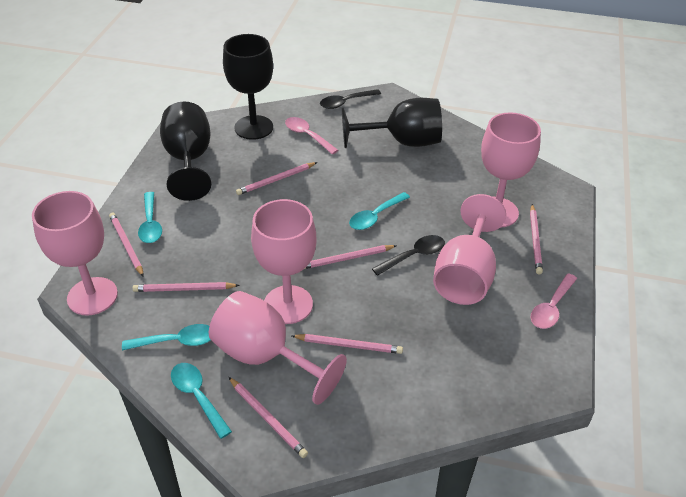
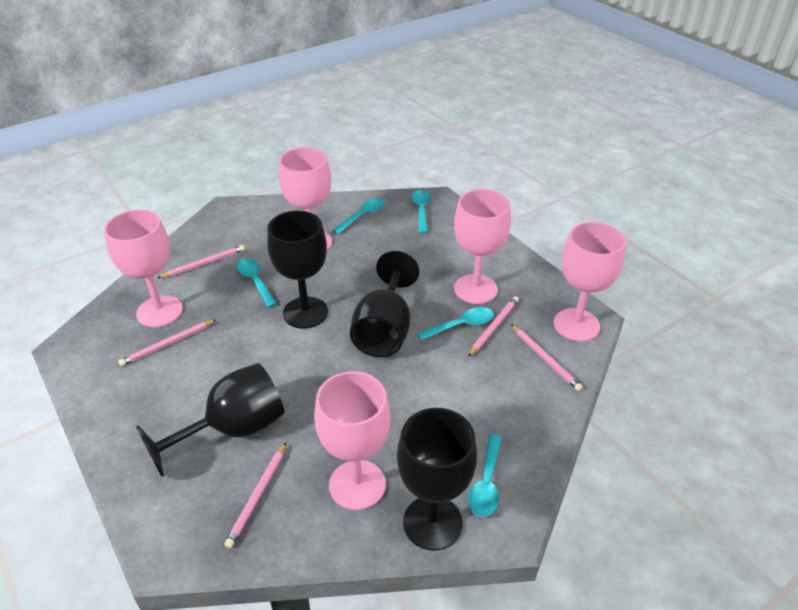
black goblet: [160,102,211,201] [223,34,273,140] [342,98,442,148] = 3 -> [136,363,285,477] [267,211,328,329] [350,251,420,357] [397,408,477,551] = 4
black spoon: [320,89,381,109] [372,235,445,276] = 2 -> none = 0
pink pencil: [109,213,144,277] [133,282,240,292] [229,377,308,458] [236,162,317,195] [292,334,403,354] [305,245,397,269] [530,204,543,274] = 7 -> [118,320,216,366] [158,245,245,278] [224,443,286,548] [468,296,519,357] [511,324,583,391] = 5
pink spoon: [285,117,338,155] [530,273,577,329] = 2 -> none = 0
turquoise spoon: [122,324,211,351] [138,192,162,243] [171,363,232,439] [349,192,410,230] = 4 -> [237,259,277,308] [332,198,385,234] [411,190,431,233] [417,307,494,340] [468,435,501,517] = 5

